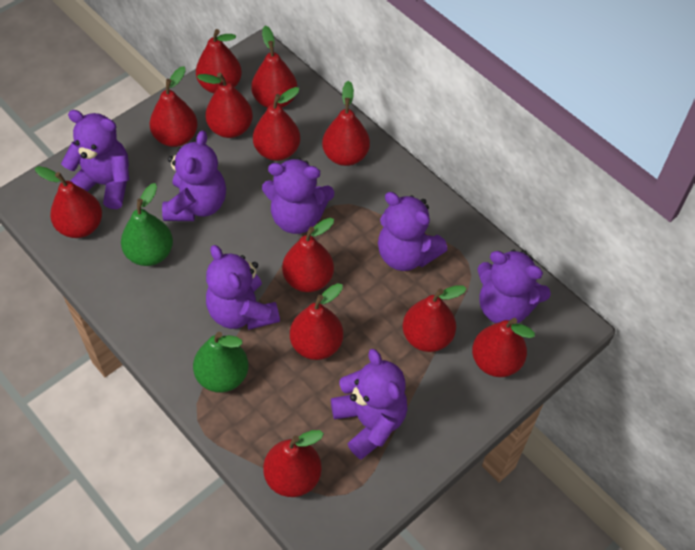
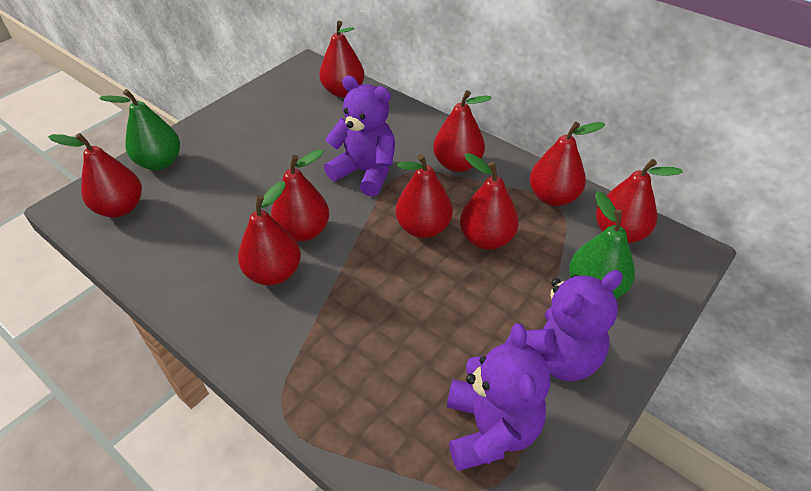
purple teddy bear: [61,110,129,209] [162,131,226,221] [206,245,280,330] [262,158,334,234] [331,349,407,460] [378,192,448,271] [477,249,551,323] = 7 -> [324,75,395,197] [447,323,550,471] [506,270,623,381] = 3
red pear: [35,166,102,238] [150,66,198,147] [196,29,242,93] [197,73,253,138] [251,26,297,108] [253,87,300,161] [263,430,324,497] [282,218,334,292] [290,283,343,360] [322,81,370,166] [403,285,467,352] [472,318,535,377] = 12 -> [48,133,142,217] [238,181,301,285] [271,149,329,242] [319,21,364,97] [395,154,453,238] [433,90,492,172] [460,153,519,250] [530,122,605,206] [596,159,683,243] = 9

